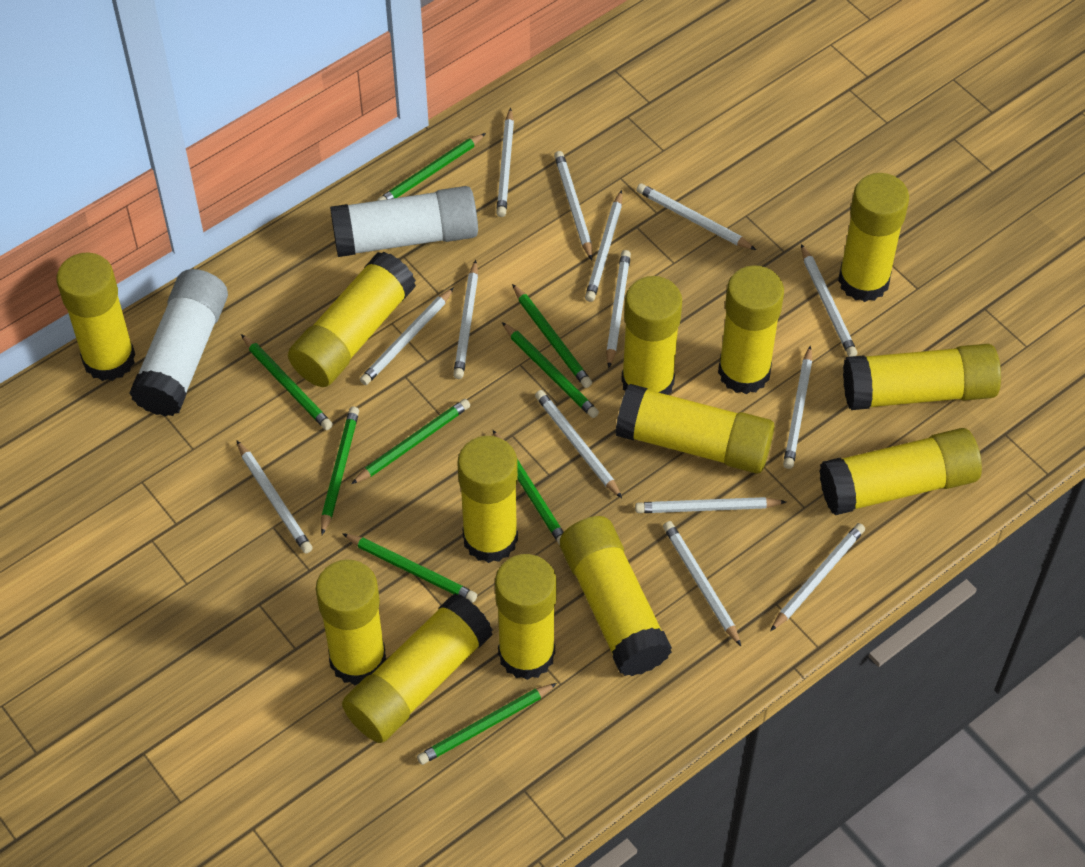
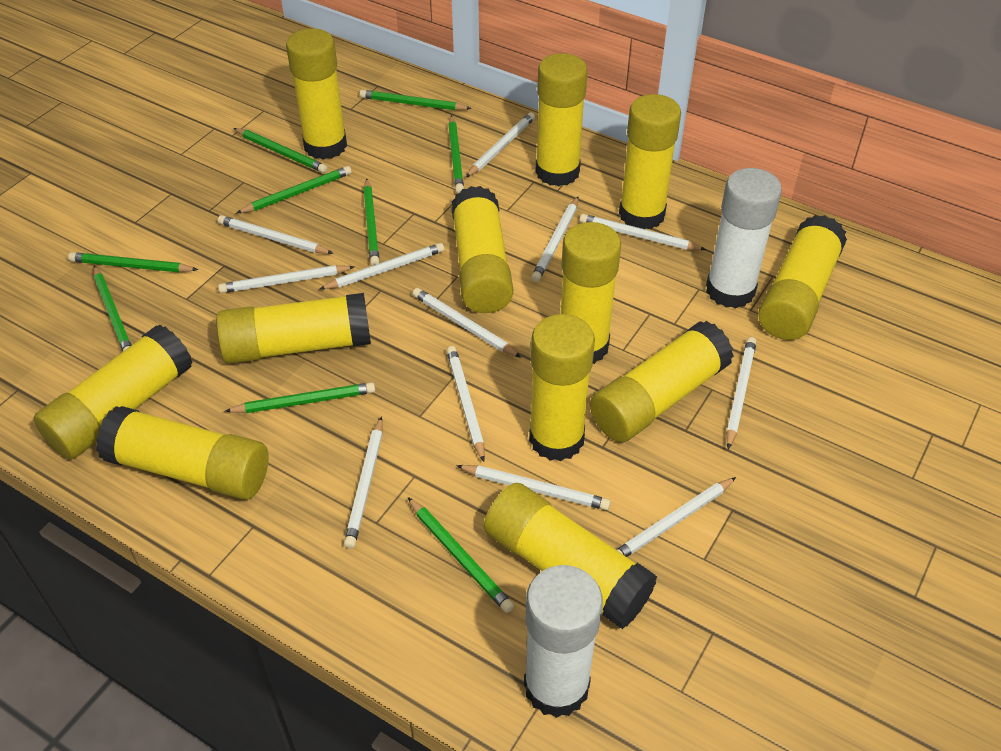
white pencil: [236,440,312,553] [360,287,454,385] [453,260,478,379] [496,108,514,217] [535,390,622,498] [554,151,592,260] [585,190,622,302] [606,250,631,368] [635,497,786,513] [636,183,756,250] [663,521,741,646] [770,523,865,631] [783,346,812,469] [801,244,857,357] = 14 -> [218,215,334,254] [218,265,354,293] [319,243,444,290] [344,416,383,549] [412,288,521,358] [447,346,485,462] [456,465,611,510] [465,112,535,178] [531,197,578,282] [580,214,706,250] [616,477,736,557] [726,337,757,449] = 12
yellow glue stick: [56,252,135,381] [288,251,416,387] [316,560,386,685] [342,594,493,743] [457,436,518,563] [495,554,557,680] [560,516,672,676] [615,384,775,474] [621,276,682,395] [718,265,784,394] [819,428,982,515] [838,173,909,302] [843,344,1001,410] = 13 -> [34,324,193,459] [96,406,269,500] [216,293,371,364] [286,28,347,160] [451,186,513,313] [484,483,657,629] [529,314,595,461] [535,53,588,186] [561,222,621,364] [590,321,734,442] [619,94,681,229] [758,215,847,340] = 12

